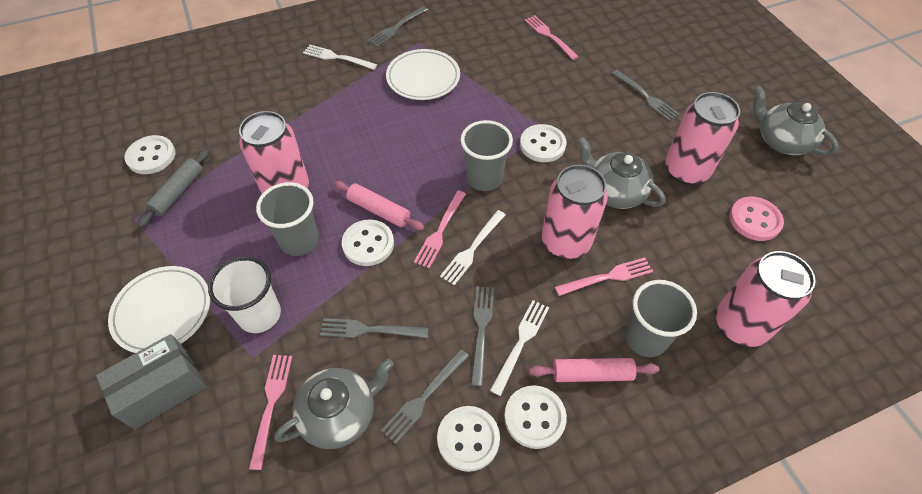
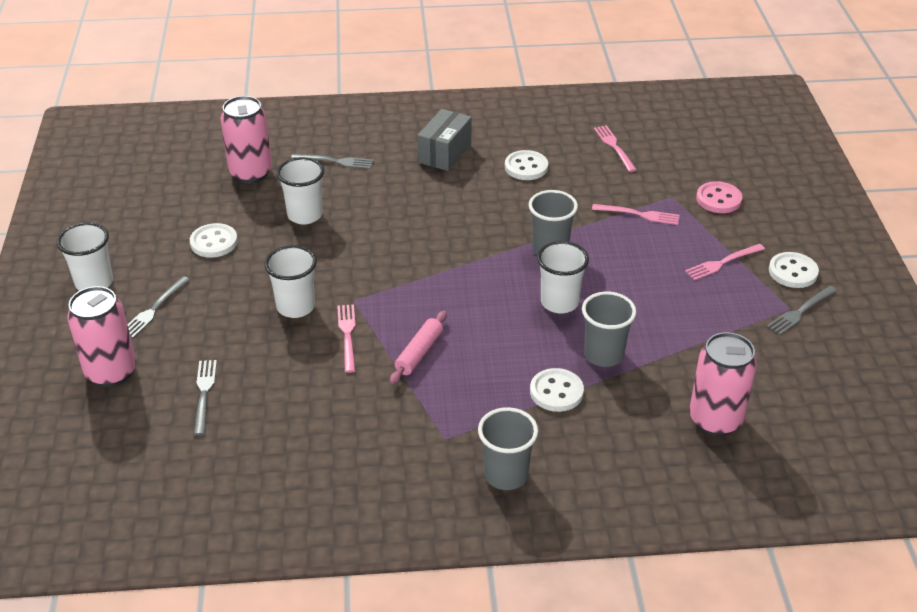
grey fork: [320,318,429,338] [368,6,428,47] [381,349,469,444] [471,286,494,386] [612,70,679,121] = 5 -> [128,276,190,338] [194,360,217,436] [291,154,374,169] [767,286,837,335] = 4
grey rolling pin: [137,149,210,228] = 1 -> none = 0
grey teapot: [274,359,394,449] [577,137,666,209] [753,85,839,156] = 3 -> none = 0
pink can: [239,111,309,194] [542,165,608,259] [665,92,740,185] [716,251,816,347] = 4 -> [67,286,136,387] [221,96,272,184] [689,332,757,436] = 3
pink rolling pin: [334,181,424,231] [529,358,659,382] = 2 -> [390,311,447,384] = 1
white button: [124,135,175,174] [342,219,394,266] [437,406,500,472] [504,385,567,449] [520,124,567,162] = 5 -> [190,223,238,258] [505,150,548,180] [530,368,584,412] [769,252,819,288] = 4
white cup: [208,257,281,333] = 1 -> [57,223,113,291] [265,245,317,318] [277,157,324,224] [537,241,589,313] = 4
white fork: [303,45,377,70] [440,210,506,285] [490,300,549,396] = 3 -> none = 0
white plate: [108,266,210,353] [386,49,460,100] = 2 -> none = 0

